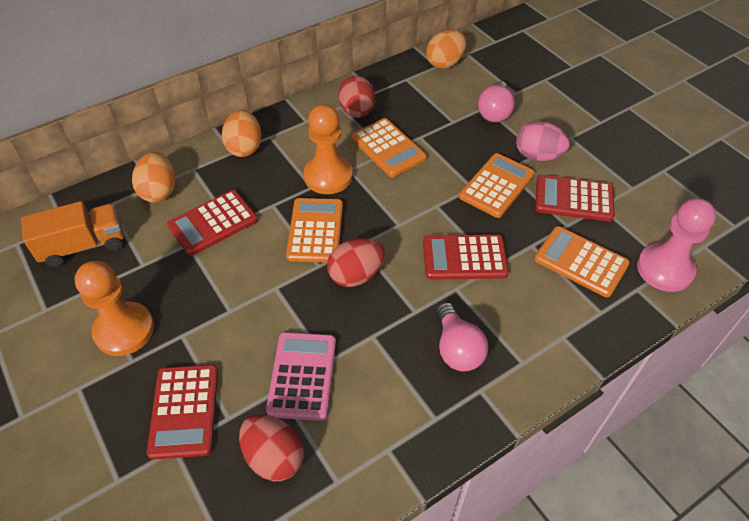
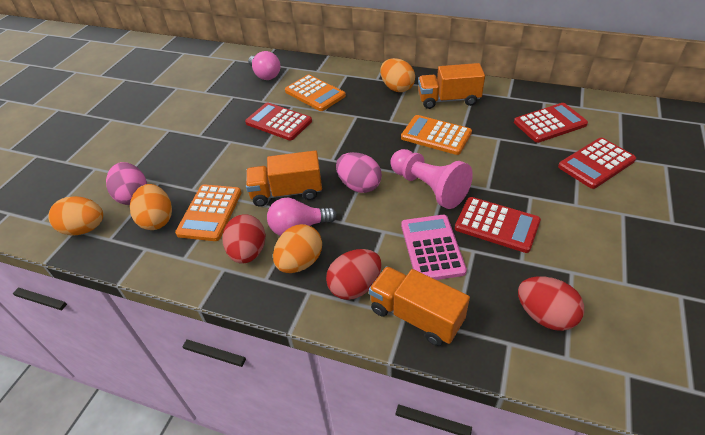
orange calculator: [286,198,343,263] [351,118,426,177] [459,153,535,218] [534,226,630,297] = 4 -> [175,184,242,241] [285,75,346,111] [401,115,472,155] = 3
orange egg: [132,152,175,203] [222,110,261,157] [426,30,467,69] = 3 -> [48,196,103,236] [130,184,172,230] [273,224,322,273] [380,58,415,92] = 4
orange pawn: [75,261,154,356] [303,104,353,194] = 2 -> none = 0
orange truck: [21,201,124,267] = 1 -> [246,150,322,207] [369,266,470,346] [418,63,485,109] = 3
pink egg: [516,121,570,161] = 1 -> [106,162,147,205] [336,152,382,193] = 2

